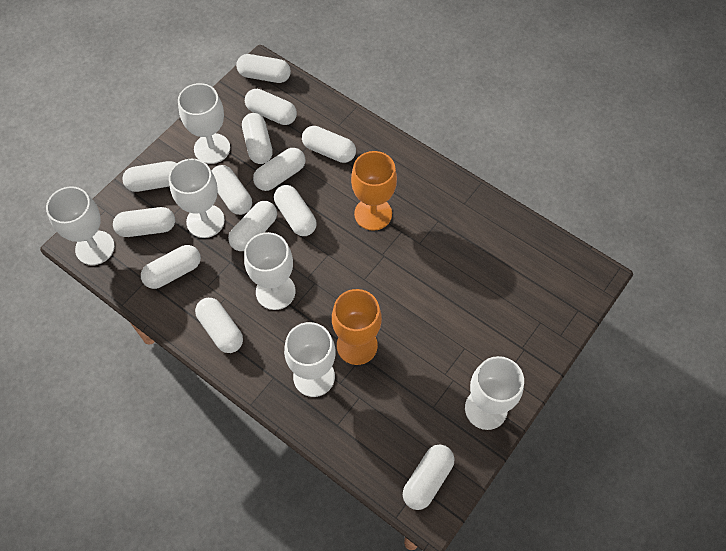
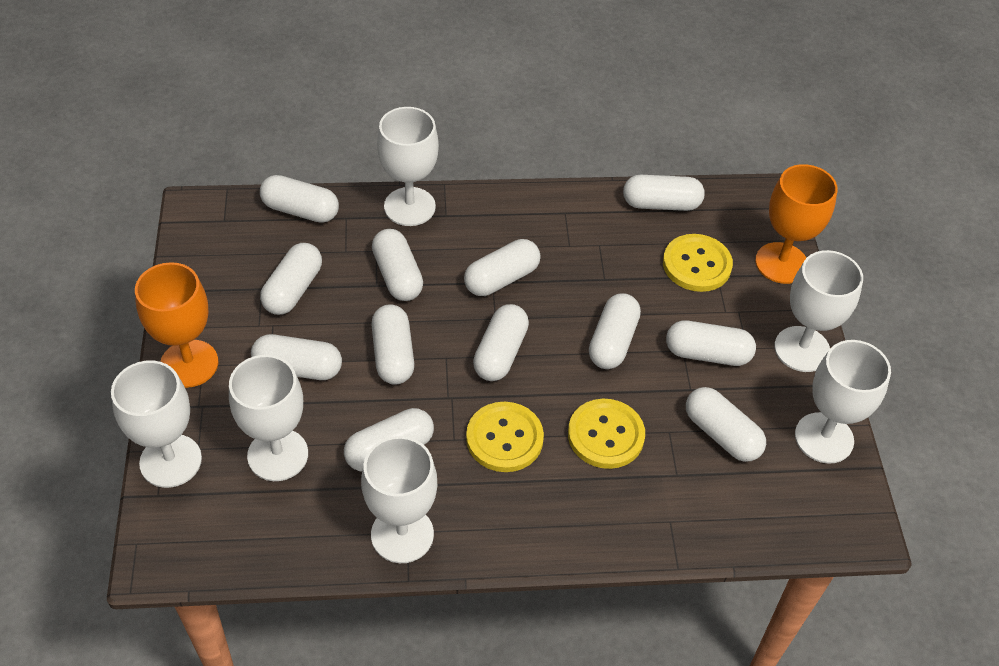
white capsule: [113,207,175,237] [122,161,177,192] [141,245,201,289] [195,298,243,353] [212,165,252,215] [228,201,277,251] [236,54,291,83] [242,113,273,164] [245,89,297,125] [253,148,306,191] [274,185,317,236] [302,126,356,163] [403,444,454,510] = 13 -> [251,334,342,380] [260,175,339,223] [260,243,322,315] [344,408,434,471] [371,304,414,385] [372,229,423,301] [464,239,541,296] [473,304,529,381] [589,293,641,369] [623,175,705,211] [666,320,756,366] [686,387,766,462] = 12
yellow button: none = 0 -> [466,402,544,472] [568,399,645,469] [663,234,733,292] = 3

